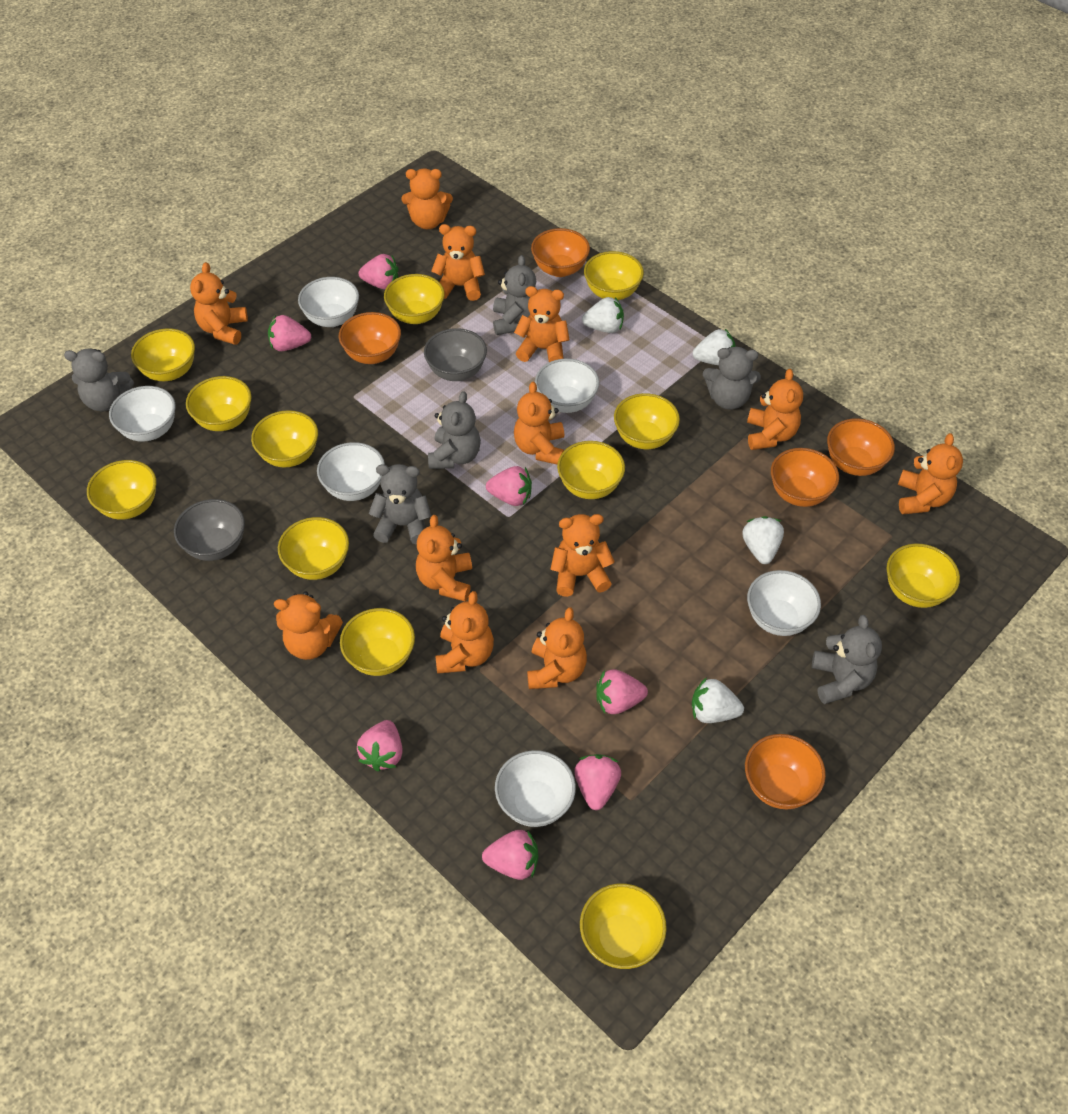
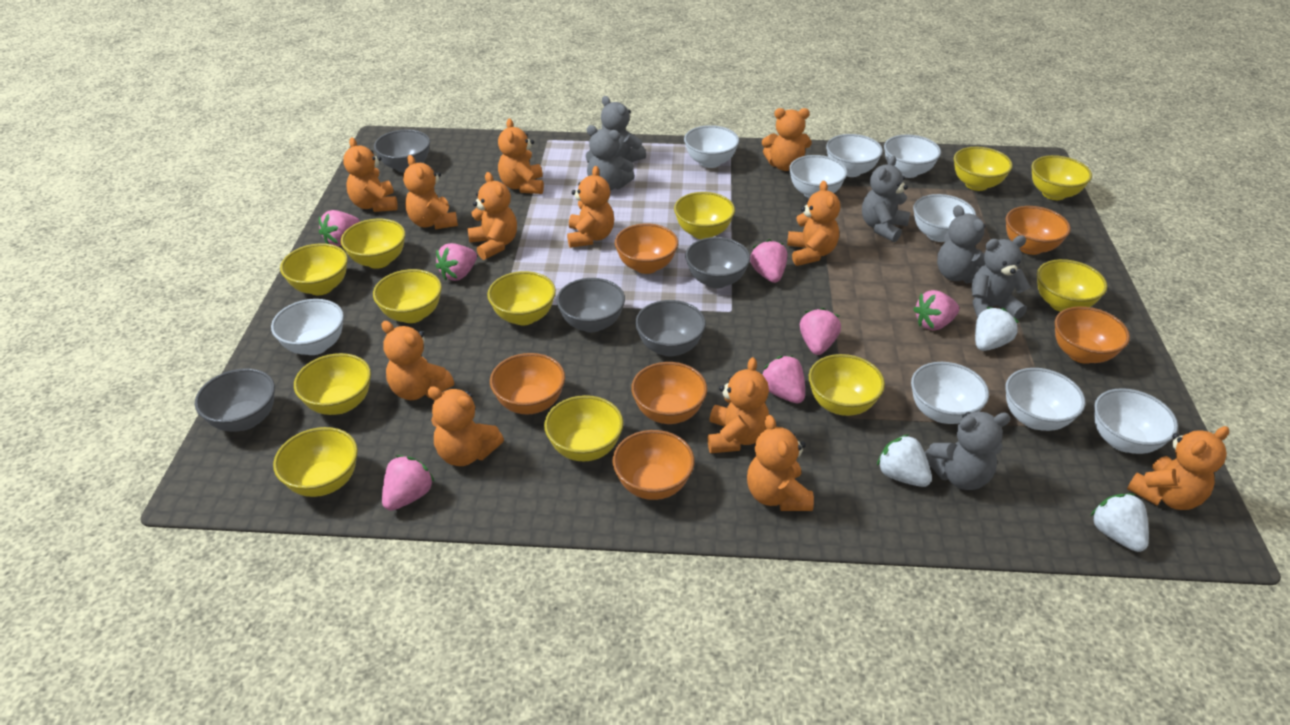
grey bowl: [174,499,245,561] [424,328,487,381] = 2 -> [195,368,275,432] [374,129,430,172] [556,278,625,332] [635,300,706,356] [685,237,750,289] = 5
orange bowl: [339,312,401,364] [531,228,590,277] [745,734,826,809] [771,448,839,507] [827,418,895,476] = 5 -> [490,353,565,414] [612,430,694,500] [615,223,678,274] [631,362,707,424] [1006,206,1071,255] [1055,306,1130,364] = 6
white bowl: [109,386,176,441] [298,277,359,327] [317,442,385,501] [495,750,576,827] [535,358,599,413] [747,570,821,636] = 6 -> [271,299,344,355] [684,125,739,168] [789,155,847,198] [826,134,883,177] [884,135,941,178] [911,362,989,424] [913,194,976,242] [1005,368,1085,431] [1094,388,1178,454] = 9
white strawberry: [582,297,624,333] [692,677,744,723] [693,329,736,365] [743,516,784,564] = 4 -> [877,434,932,487] [975,307,1019,351] [1090,493,1149,552] = 3

